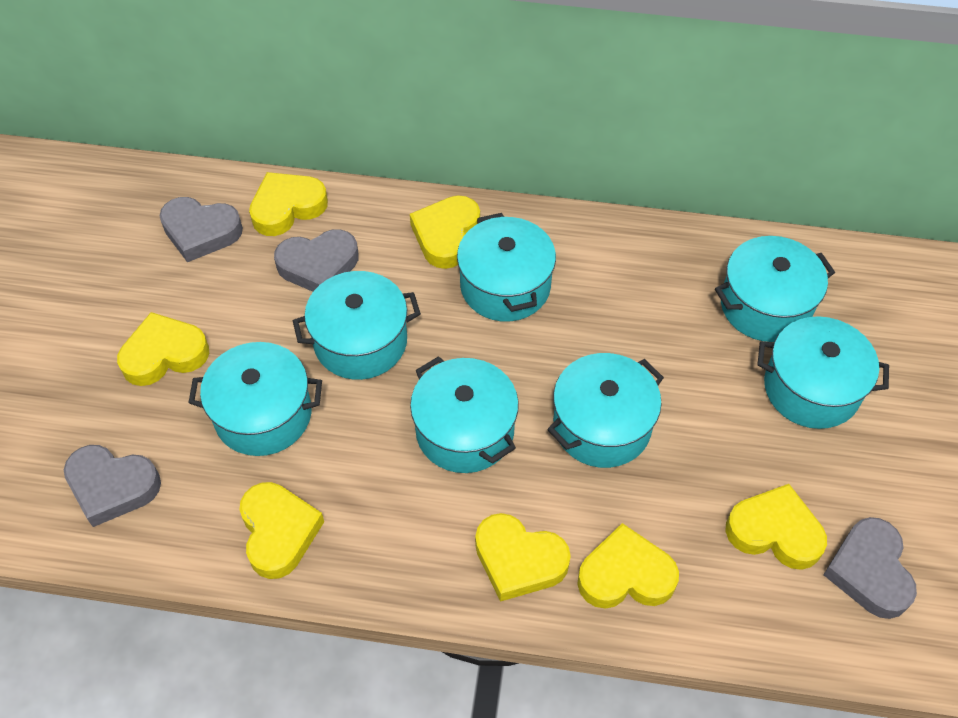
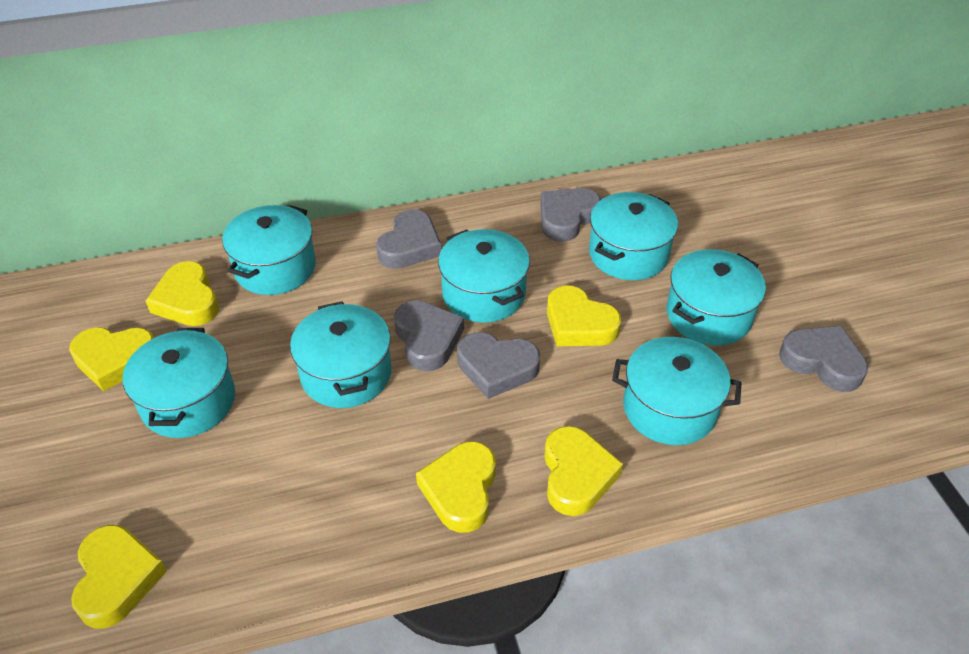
grey heart: [64,445,161,527] [160,197,243,262] [274,229,359,292] [823,517,917,619] = 4 -> [376,209,441,269] [394,301,464,371] [457,332,540,399] [540,188,601,242] [779,326,868,392] = 5
yellow heart: [117,312,209,386] [240,482,324,579] [249,172,328,236] [410,195,480,269] [475,513,571,602] [577,523,679,609] [725,484,827,570] = 7 -> [69,327,154,391] [71,525,167,628] [146,261,219,326] [416,441,496,533] [544,426,623,516] [547,285,621,346] = 6

